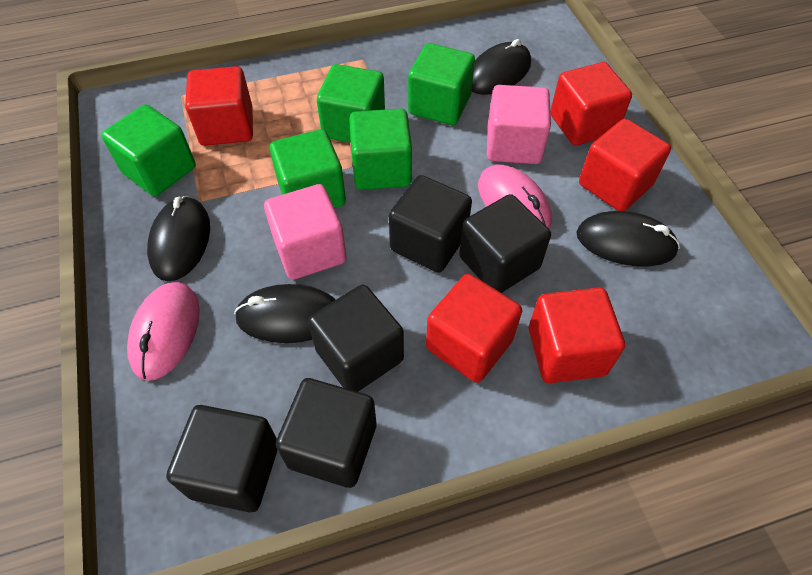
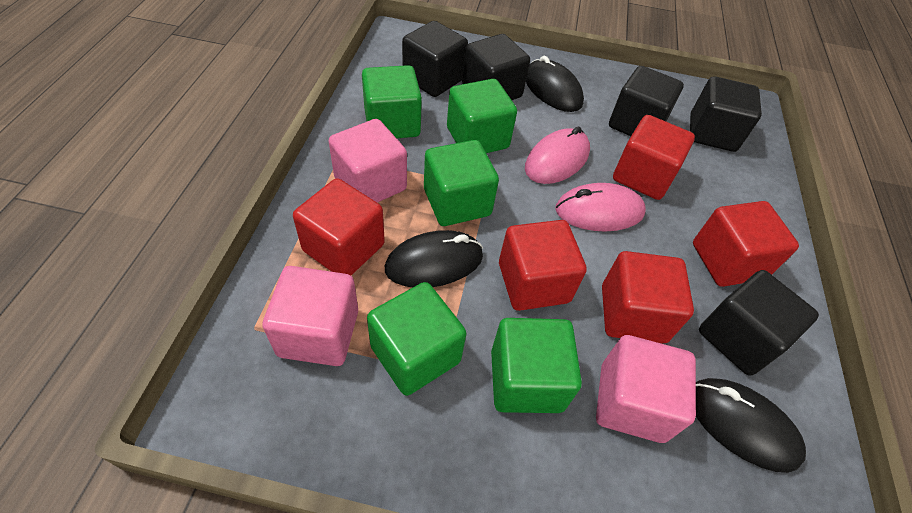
black mouse: [147,196,210,281] [234,284,336,343] [472,39,531,95] [577,211,680,266] = 4 -> [385,230,483,287] [526,56,584,112] [696,378,806,473] = 3
pink cube: [264,184,347,280] [487,85,551,164] = 2 -> [262,266,358,366] [329,119,407,203] [596,335,696,443] = 3

